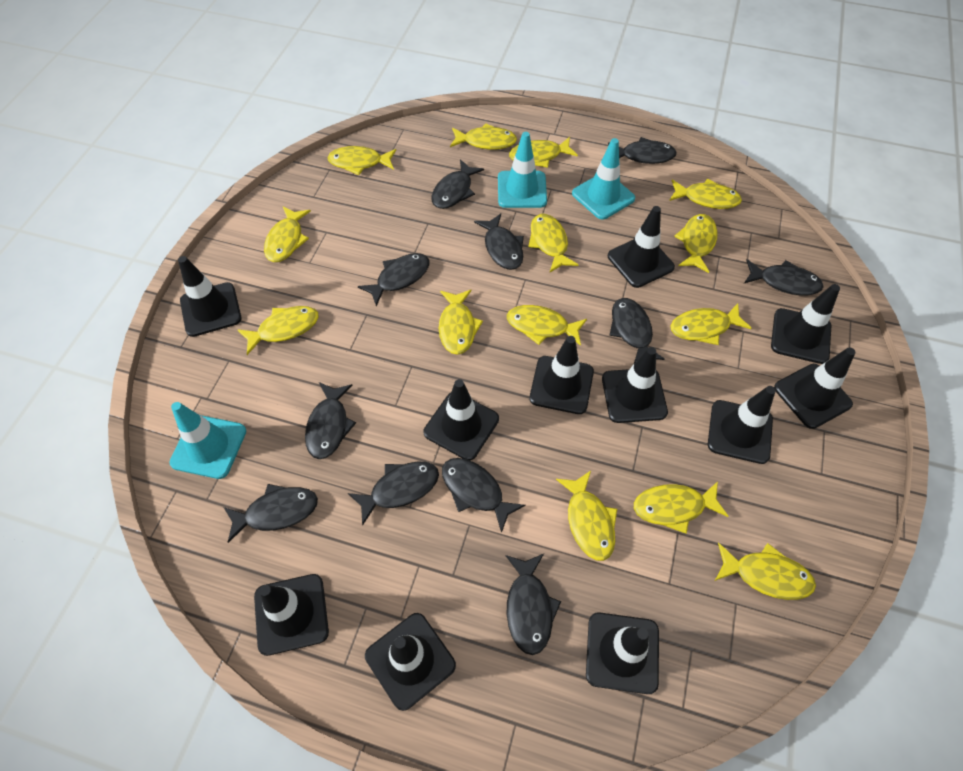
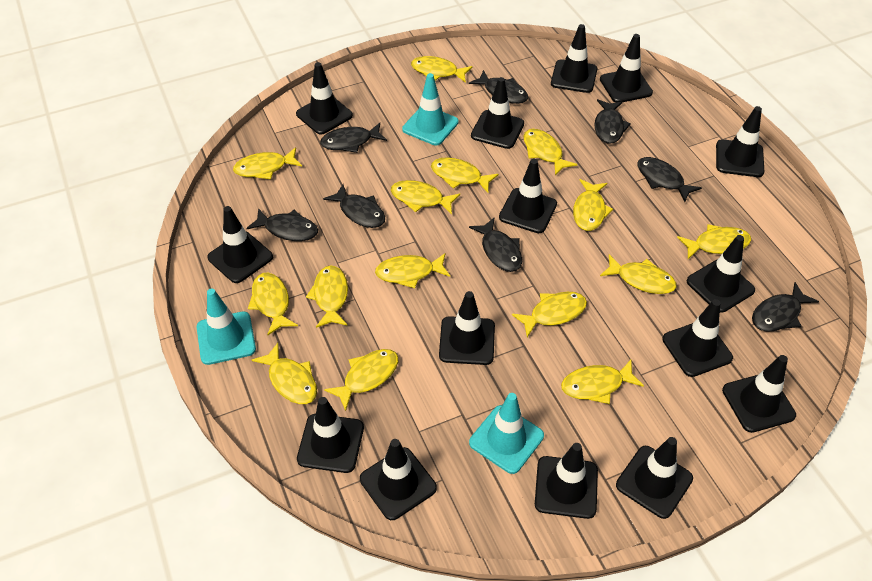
black fish: [224,484,318,543] [305,382,356,459] [348,461,439,526] [358,253,430,306] [431,159,484,209] [442,458,526,533] [474,214,524,270] [505,554,561,655] [608,137,677,164] [609,298,664,363] [744,259,824,295] = 11 -> [246,208,318,241] [320,123,387,153] [323,184,385,228] [469,70,528,104] [469,217,522,272] [594,99,631,144] [637,157,702,202] [752,282,819,332] = 8
black traffic cone: [178,256,241,337] [254,574,329,656] [365,613,456,711] [424,379,499,460] [529,336,594,414] [586,612,659,694] [602,347,668,423] [608,206,675,288] [708,386,776,464] [771,284,840,364] [774,347,856,429] = 11 -> [207,206,273,283] [296,62,353,135] [297,397,364,473] [360,439,437,520] [439,291,495,365] [471,77,524,149] [499,159,557,233] [535,443,598,519] [551,24,597,93] [600,34,653,102] [616,437,693,519] [662,299,733,377] [687,235,755,313] [716,106,764,177] [722,355,796,433] = 15
yellow fish: [238,306,319,355] [264,206,311,262] [327,146,396,175] [438,290,483,355] [450,123,517,150] [507,305,587,346] [509,137,578,168] [528,214,579,272] [556,471,617,561] [634,481,728,534] [669,179,742,209] [670,303,751,345] [674,214,717,273] [715,543,816,600] = 14 -> [233,147,302,179] [248,273,298,335] [252,343,317,404] [306,265,348,328] [324,349,398,411] [375,253,450,288] [391,180,460,214] [411,56,473,83] [431,157,499,192] [512,292,587,337] [523,129,577,176] [561,360,644,404] [573,179,613,231] [600,254,677,294] [677,224,751,259] = 15

